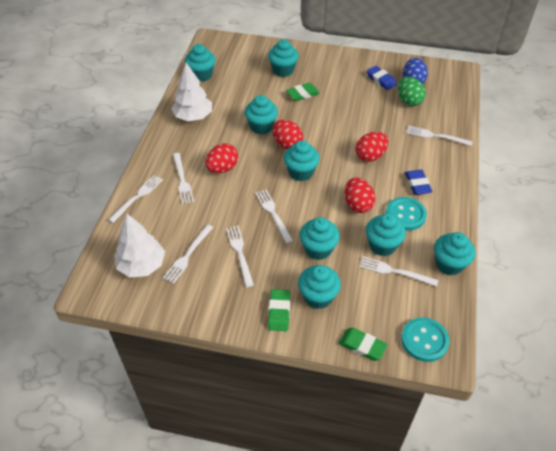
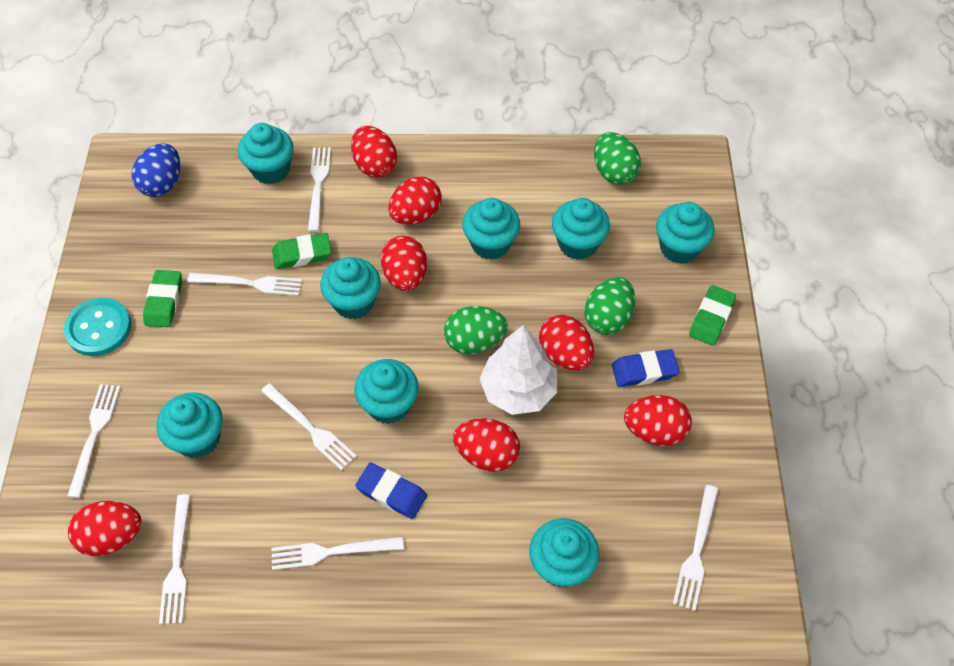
green egg: [398,77,426,106] = 1 -> [444,306,508,354] [585,277,635,335] [594,132,641,185] = 3
red egg: [205,143,238,173] [272,120,303,149] [345,177,376,213] [356,132,388,162] = 4 -> [68,501,142,556] [351,126,397,178] [381,236,427,291] [388,177,442,225] [453,418,520,472] [539,315,594,370] [624,395,692,446] = 7
turquoise button: [386,197,427,231] [401,317,449,362] = 2 -> [64,298,131,356] = 1
white tree: [114,214,165,278] [171,63,212,121] = 2 -> [479,325,557,415] = 1

